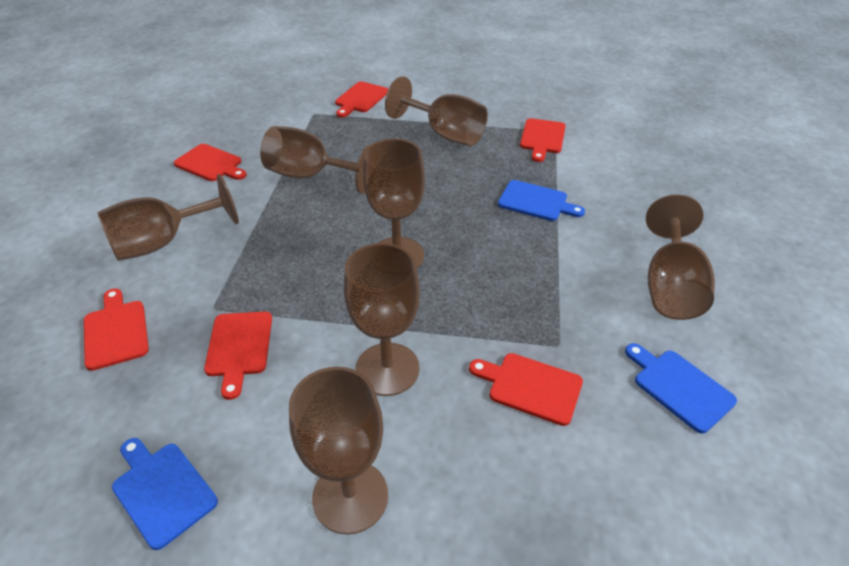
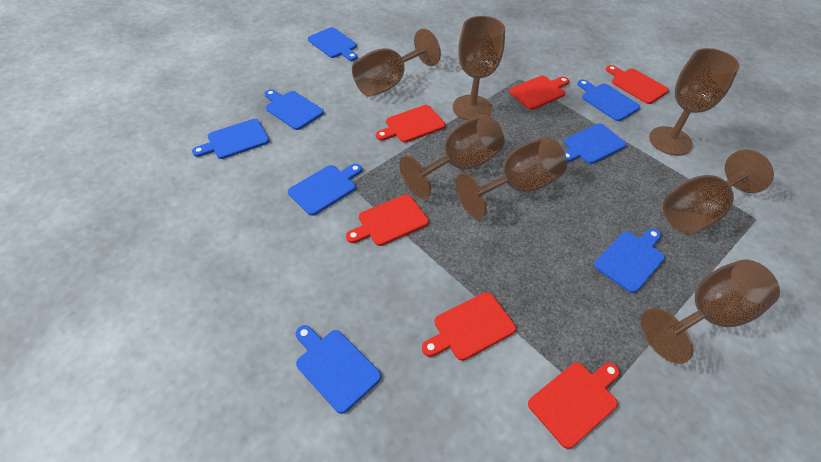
blue cutting board: [112,438,218,550] [498,180,585,221] [625,343,737,434] = 3 -> [192,119,269,159] [265,89,324,130] [288,164,362,216] [296,325,381,414] [308,27,358,61] [564,123,626,164] [577,79,640,121] [594,228,665,293] = 8

